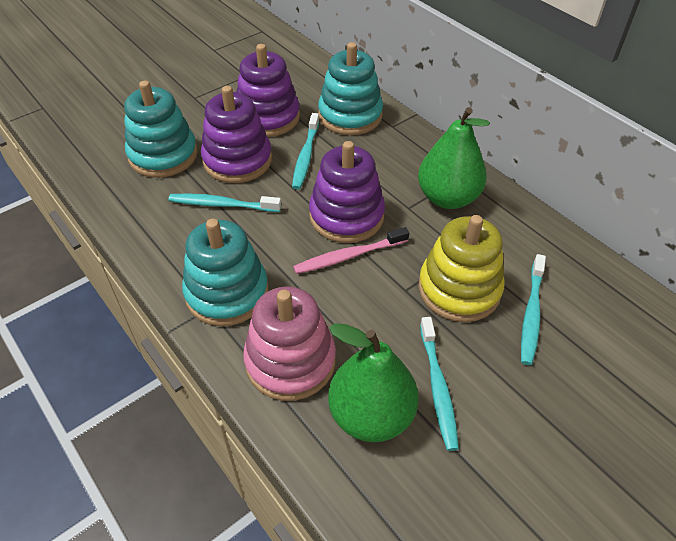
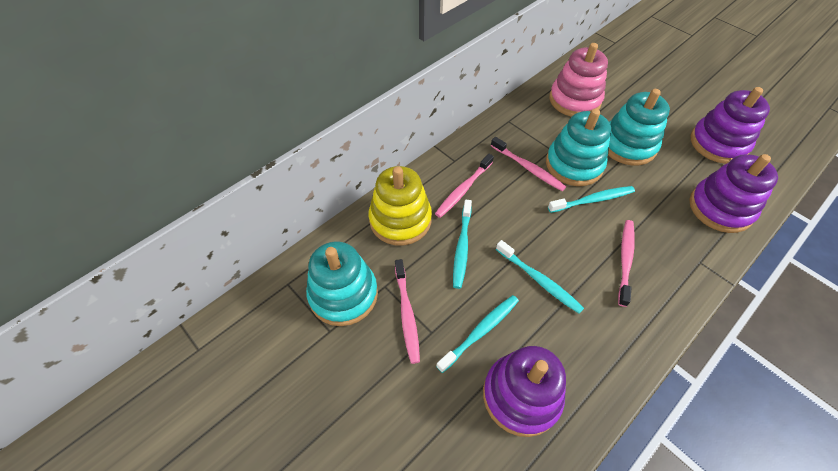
green pear: [328,323,419,442] [418,107,490,209] = 2 -> none = 0
pink toothbrush: [293,227,409,274] = 1 -> [395,259,420,364] [435,154,494,218] [491,137,566,191] [618,220,635,307] = 4

